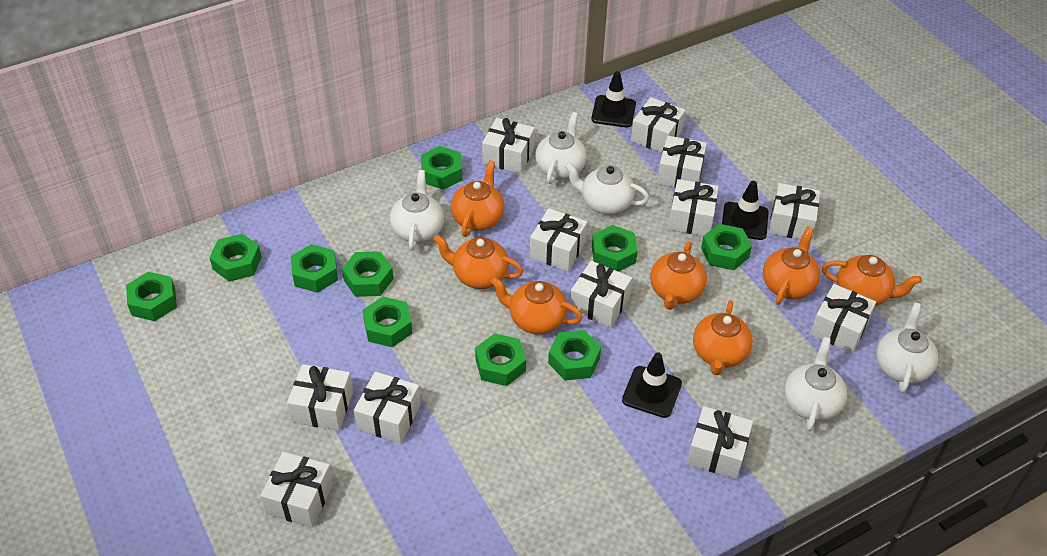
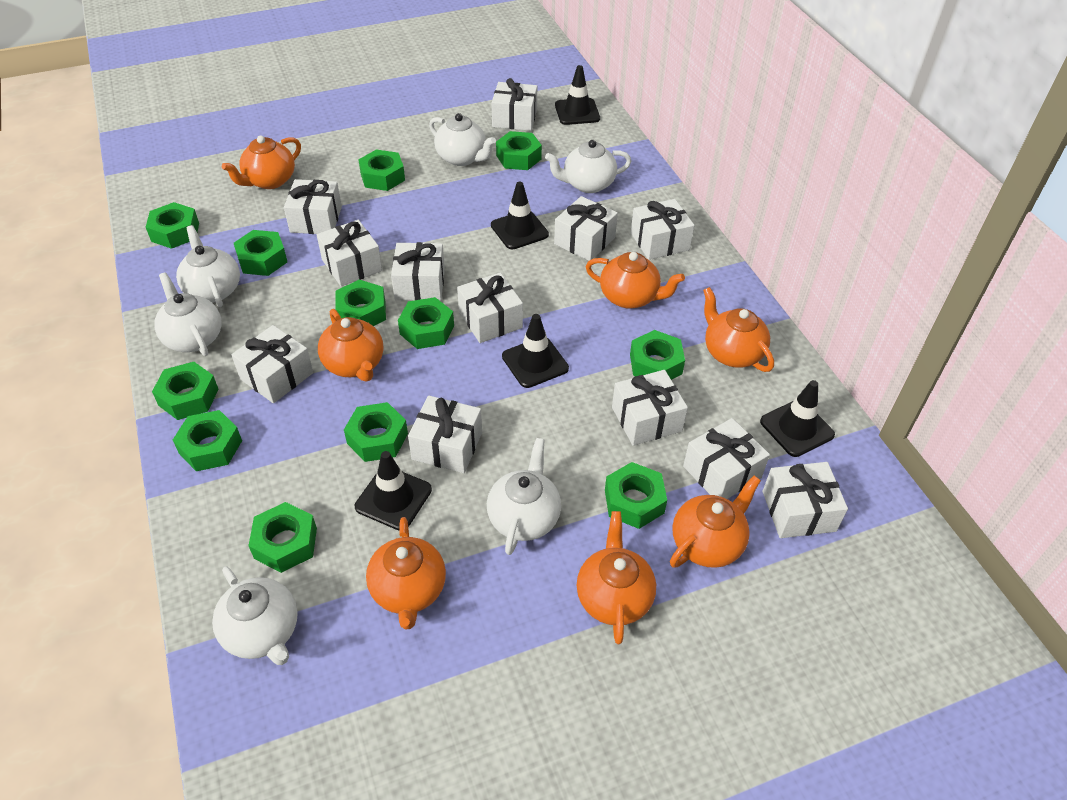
black traffic cone: [591,71,636,127] [622,352,682,418] [722,181,769,240] = 3 -> [355,451,432,531] [491,182,549,249] [502,314,569,388] [555,65,600,125] [760,380,835,457] = 5
green nut: [126,272,177,321] [209,234,262,282] [291,244,338,293] [342,251,394,297] [363,296,412,347] [421,146,462,190] [475,333,526,386] [548,330,601,381] [592,225,638,272] [701,224,752,270] = 10 -> [146,202,199,249] [152,362,219,420] [173,410,242,471] [234,230,287,276] [249,502,317,573] [335,280,386,326] [344,402,408,462] [358,150,405,191] [398,297,454,349] [496,131,542,170] [605,462,667,529] [630,330,685,380] = 12
white teapot: [390,170,444,250] [535,112,587,184] [564,162,649,214] [784,337,847,431] [876,303,938,393] = 5 -> [154,272,222,356] [176,225,240,307] [212,566,298,665] [429,113,496,166] [487,438,561,555] [545,140,631,193] = 6

